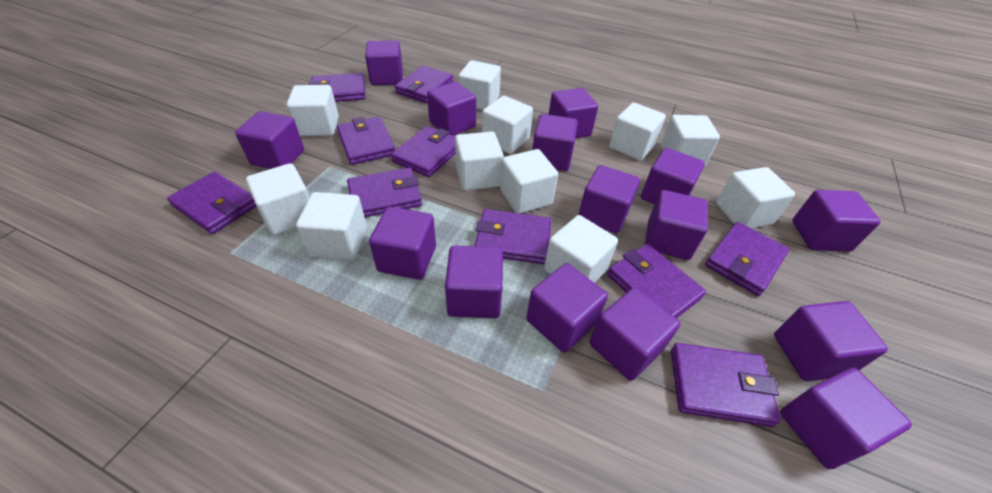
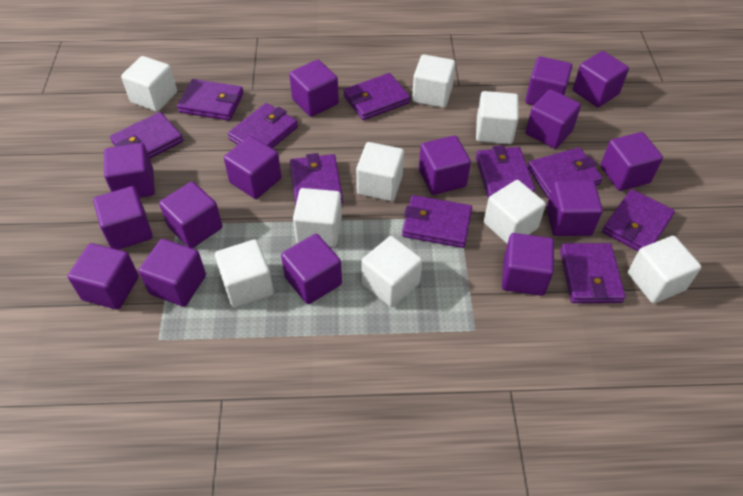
white cube: [246,163,309,235] [287,85,339,136] [296,192,367,260] [455,131,503,191] [458,60,501,110] [482,96,533,154] [500,149,558,213] [544,215,618,283] [609,103,666,161] [661,115,720,167] [716,167,795,228] = 11 -> [121,56,177,112] [215,239,274,308] [293,188,342,247] [356,142,404,201] [362,236,422,307] [412,54,456,108] [476,91,519,144] [484,180,546,244] [628,236,701,304] = 9

